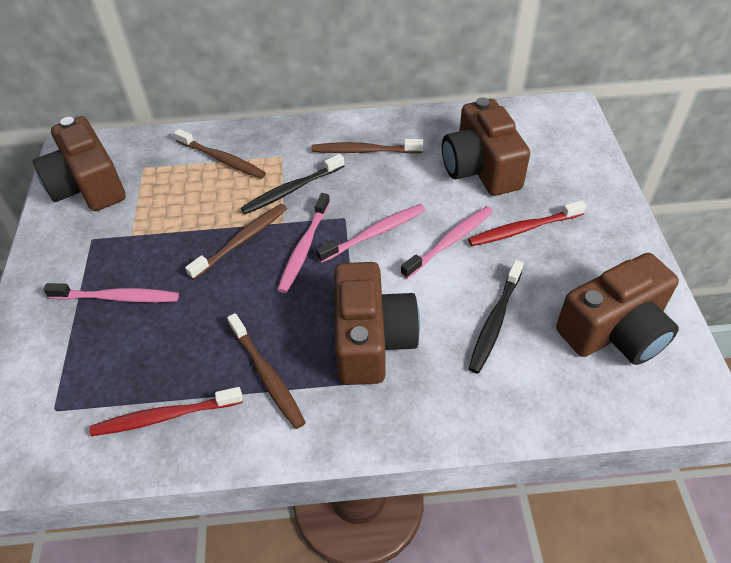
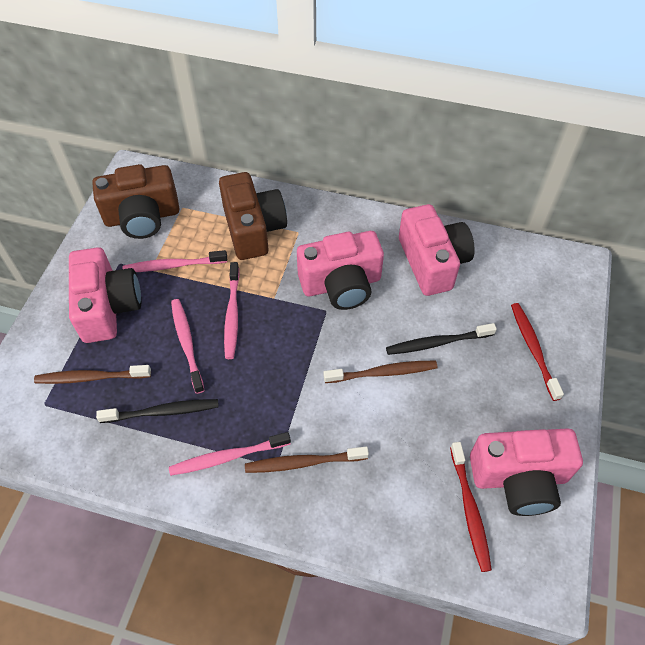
brown camera: [33,116,126,211] [334,262,420,385] [442,97,530,196] [556,253,679,365] = 4 -> [92,164,180,239] [219,172,287,260] = 2
brown toothbrush: [174,129,266,179] [185,204,287,280] [227,313,306,429] [311,139,423,154] = 4 -> [34,365,151,384] [245,446,369,473] [324,361,437,383] = 3
pink camera: none = 0 -> [69,247,141,343] [297,231,384,310] [399,204,475,296] [470,428,583,516] = 4

